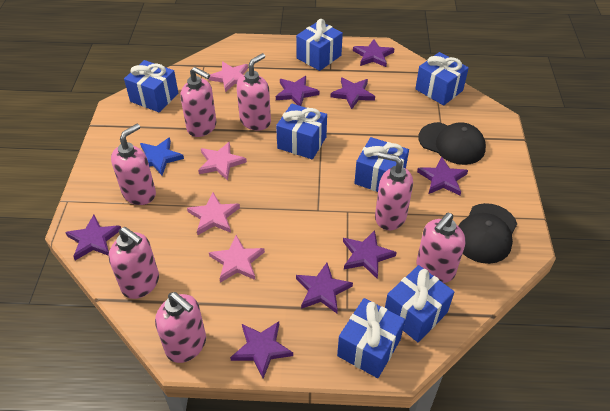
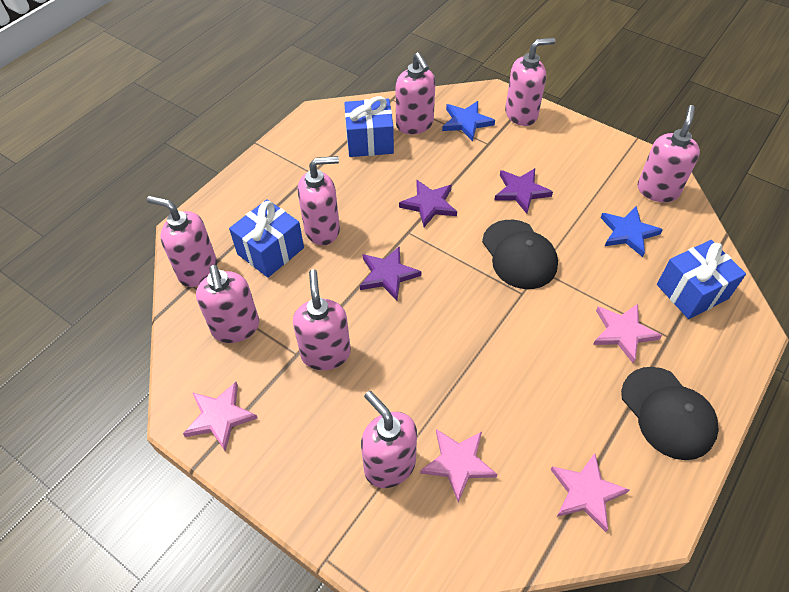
blue gift: [124,60,179,113] [276,104,327,159] [296,19,343,71] [337,298,405,378] [354,137,409,192] [385,265,454,342] [415,52,469,106] = 7 -> [229,199,304,278] [344,96,394,157] [657,240,746,319] = 3
blue star: [140,137,184,175] = 1 -> [442,101,495,141] [601,206,663,257] = 2
pink soap dispenser: [108,227,159,299] [111,124,156,205] [155,292,206,363] [180,67,216,137] [236,53,271,130] [375,152,413,230] [416,213,466,283] = 7 -> [147,196,217,287] [196,265,259,343] [293,269,351,370] [298,156,340,245] [361,391,417,488] [396,52,436,134] [505,38,555,126] [638,105,700,202] = 8
purple star: [65,215,121,260] [230,321,293,379] [276,76,319,106] [296,263,353,313] [331,77,375,109] [343,230,397,279] [353,39,394,67] [417,157,468,196] = 8 -> [360,246,421,301] [399,180,457,227] [494,168,553,214] = 3

